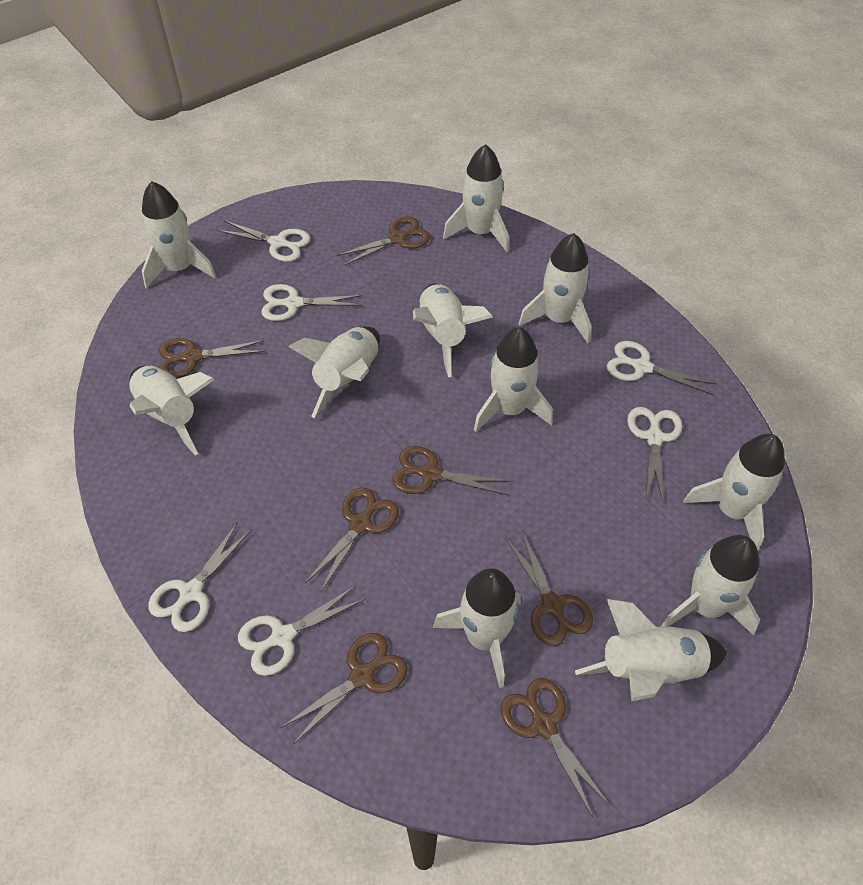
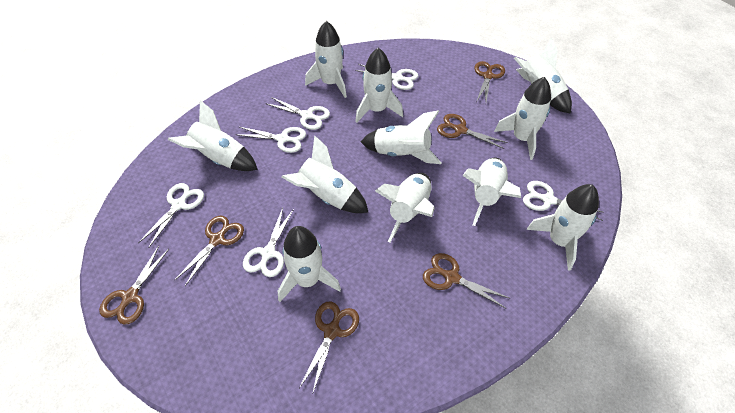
brown scissors: [159,338,265,378] [281,633,408,744] [305,487,399,592] [337,216,430,265] [392,446,511,495] [500,678,610,817] [505,530,593,646] = 7 -> [99,246,169,324] [175,216,244,286] [299,302,359,392] [423,253,511,308] [437,114,508,149] [475,61,505,102] = 6

